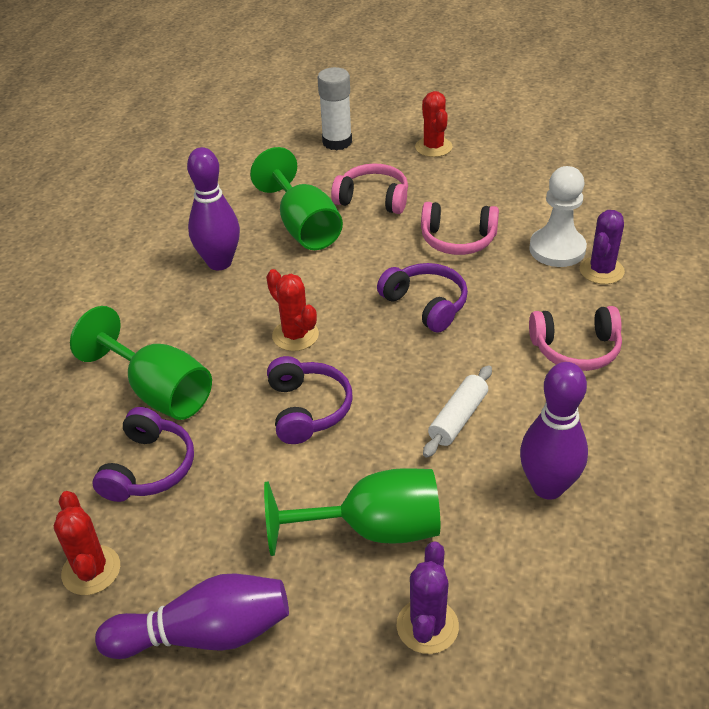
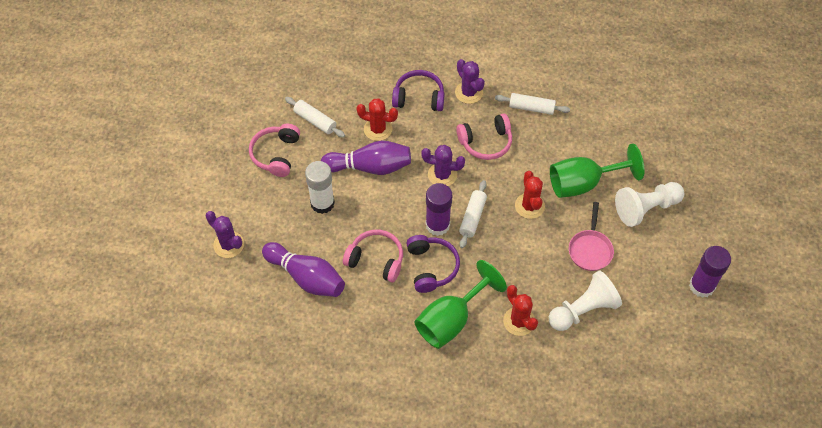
green goblet: [70,306,212,420] [250,147,343,250] [264,468,440,556] = 3 -> [414,260,507,349] [550,143,644,198] = 2
pink pan: none = 0 -> [569,202,614,271] = 1
purple bowling pin: [95,573,289,659] [187,147,240,270] [520,362,588,500] = 3 -> [262,242,345,297] [321,140,411,175] = 2
purple cactus: [397,541,459,654] [579,210,625,284] = 2 -> [206,211,244,258] [421,145,465,186] [455,59,485,104] = 3
purple glue stick: none = 0 -> [426,183,452,236] [689,246,731,298] = 2
purple headphones: [93,407,194,502] [267,356,353,444] [377,263,468,333] = 3 -> [392,70,444,111] [406,235,460,293] = 2
white pawn: [529,166,587,267] = 1 -> [549,271,622,331] [615,182,684,227] = 2
white rolling pin: [423,365,492,458] = 1 -> [285,97,345,138] [459,180,487,248] [495,93,570,115] = 3

